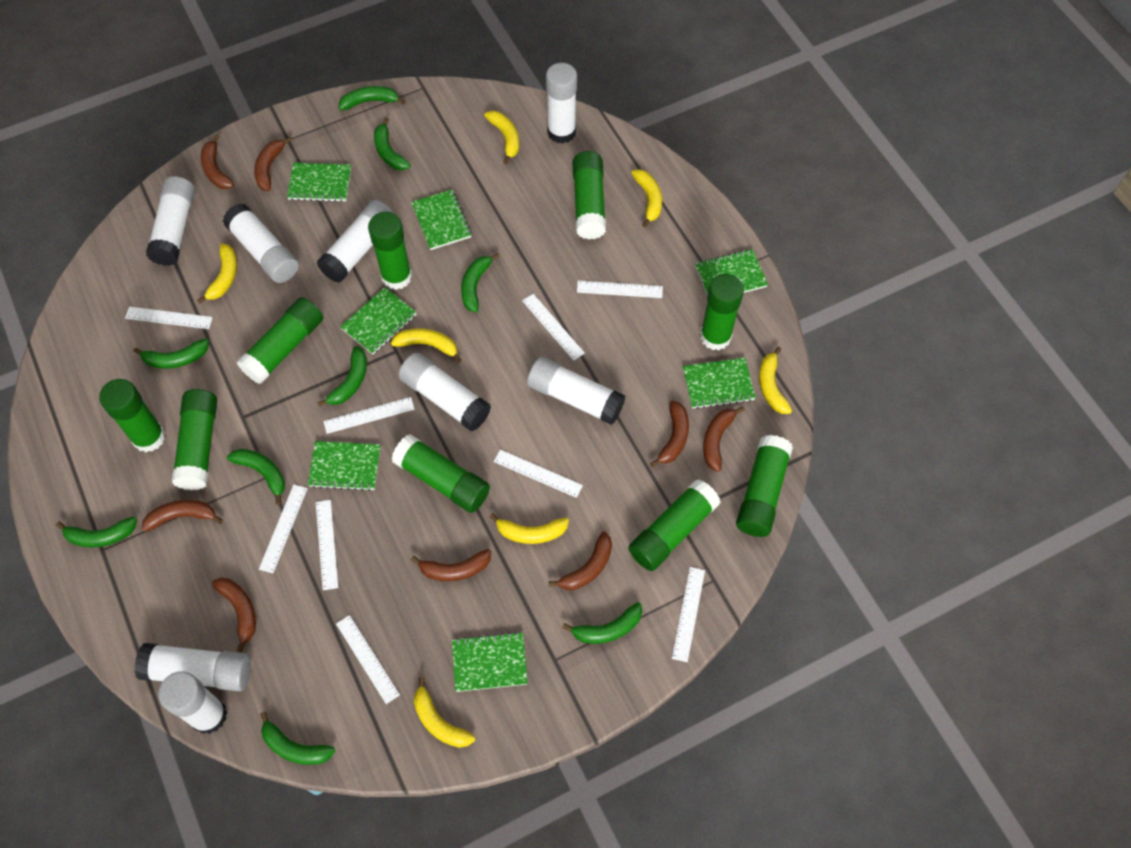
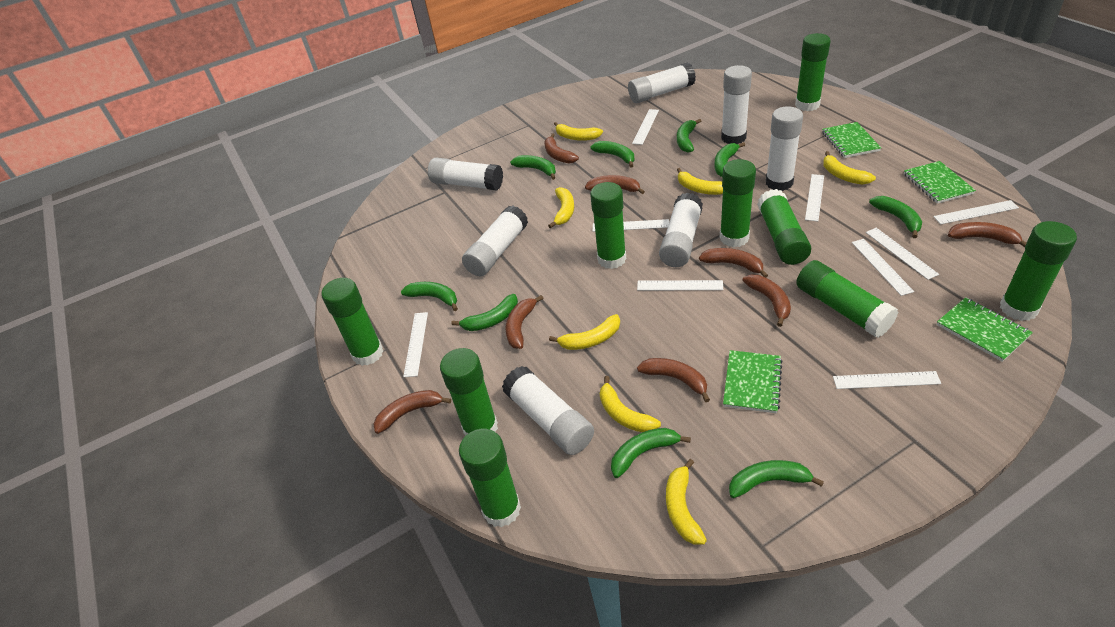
green notebook: [287,163,351,202] [308,441,381,491] [340,287,417,355] [411,190,472,250] [452,632,528,692] [683,358,755,409] [695,249,768,296] = 7 -> [723,350,783,413] [822,122,881,158] [904,161,976,204] [937,297,1033,362] = 4
white glue stick: [134,643,251,691] [146,176,195,266] [158,671,227,734] [223,203,299,283] [316,200,394,283] [398,353,491,431] [527,357,625,425] [546,63,577,144] = 8 -> [428,158,503,191] [462,206,528,276] [502,366,594,455] [628,63,696,103] [659,193,703,267] [721,65,752,144] [766,106,803,191] = 7

